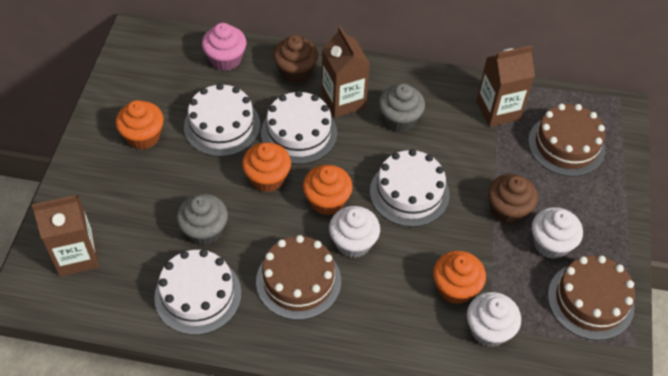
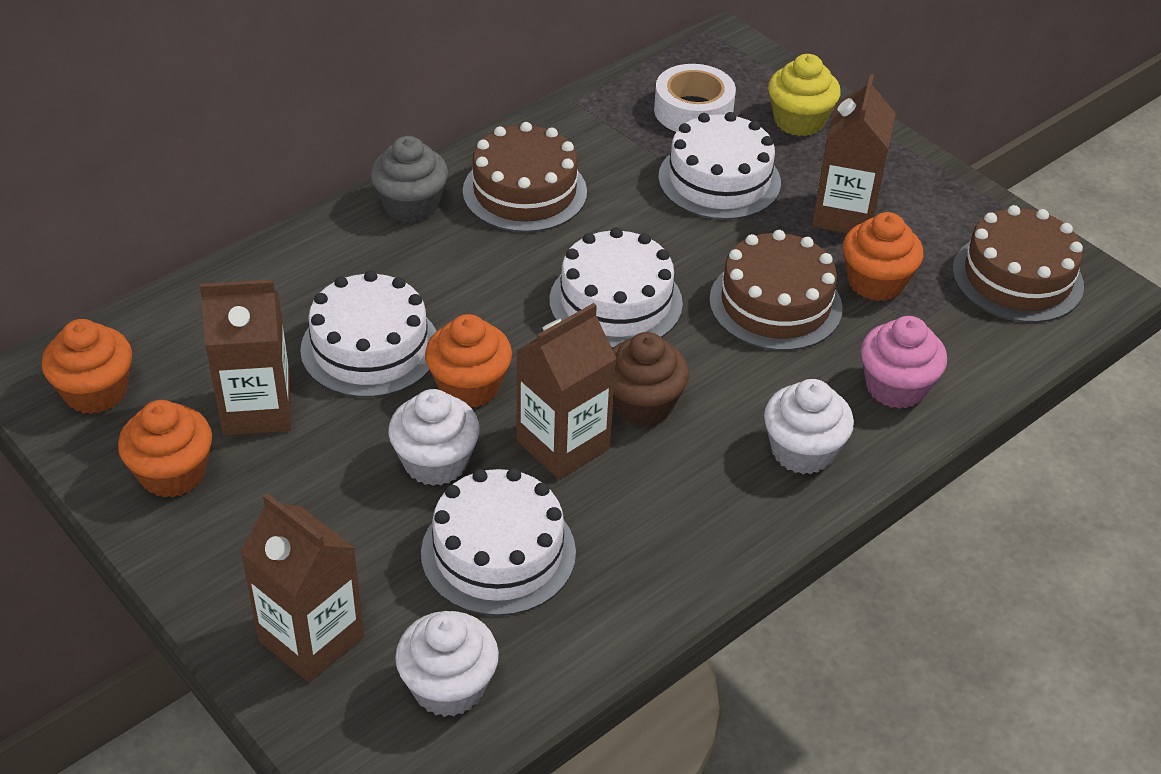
brown carton: [32,195,99,277] [321,26,370,118] [476,45,535,127] = 3 -> [200,280,291,435] [240,493,364,682] [516,303,617,479] [812,74,896,233] = 4
brown cupcake: [273,35,318,83] [488,174,538,225] = 2 -> [612,332,689,426] = 1
grey cupcake: [176,194,228,245] [379,83,425,132] = 2 -> [370,136,448,223] = 1
white tape: none = 0 -> [654,64,736,132] = 1
yellow cupcake: none = 0 -> [768,54,840,136] = 1

